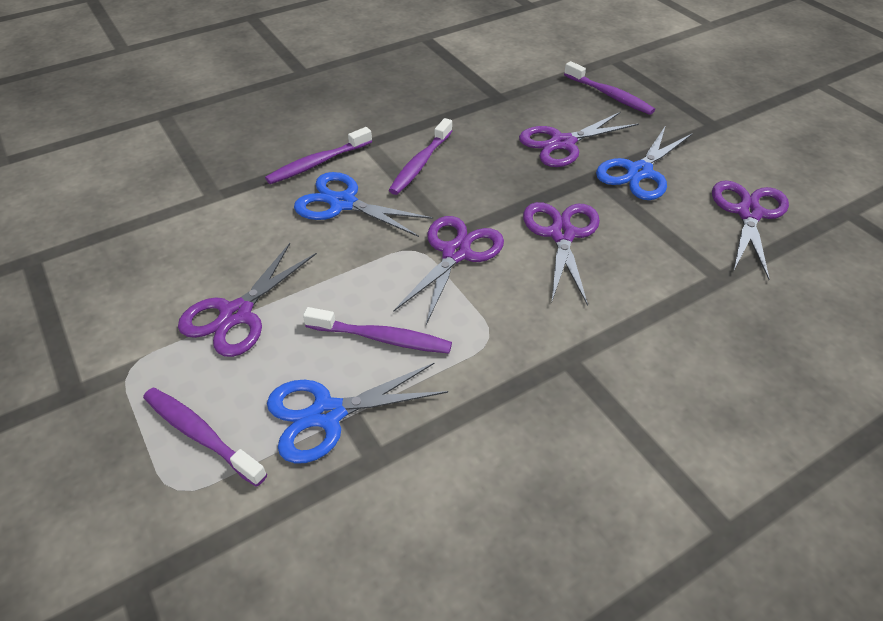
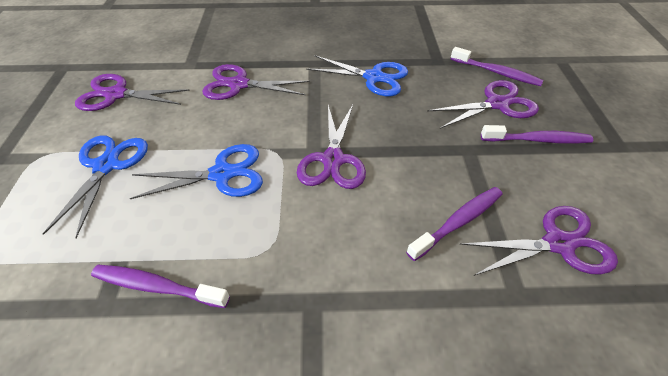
purple toothbrush: [143,388,267,487] [265,127,372,184] [303,307,452,354] [389,118,452,195] [564,61,655,115] = 5 -> [91,265,230,308] [406,187,502,261] [450,47,544,86] [481,125,593,144] = 4

